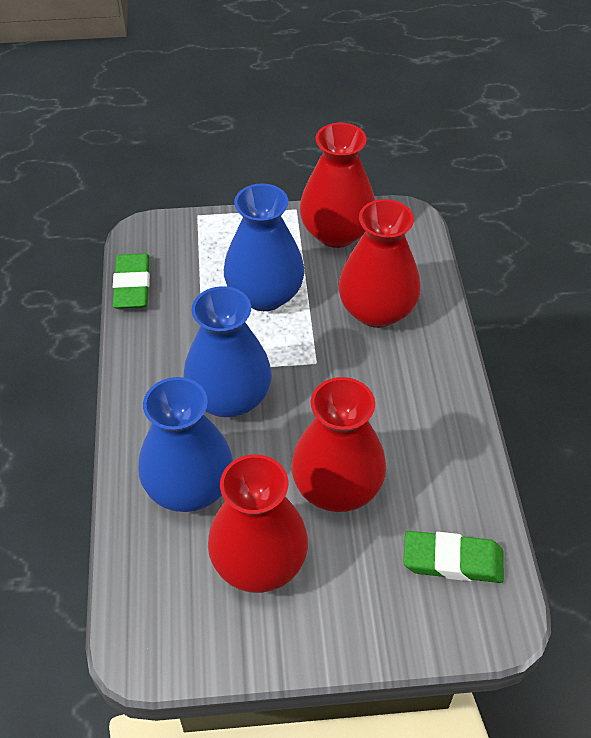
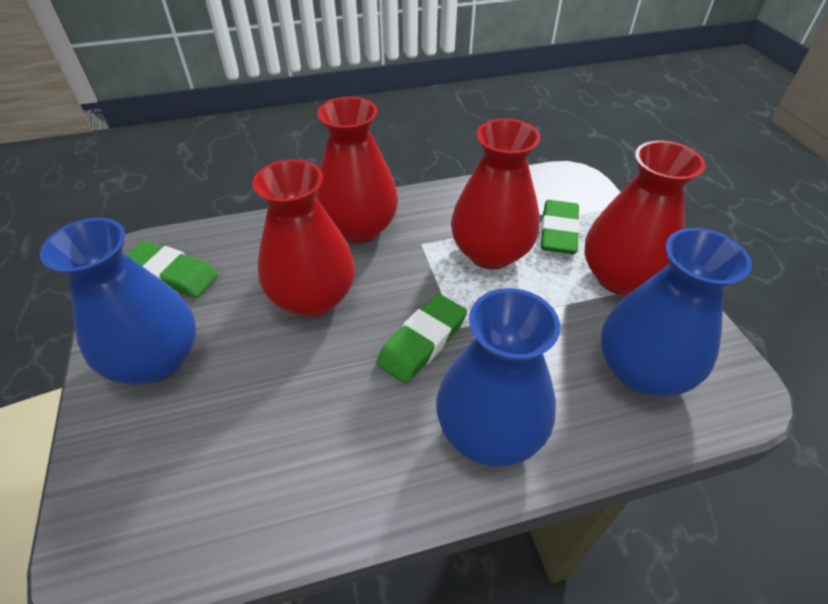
green eraser: [113,253,150,309] [403,531,504,583] = 2 -> [127,241,218,298] [376,294,467,384] [541,200,580,254] = 3

